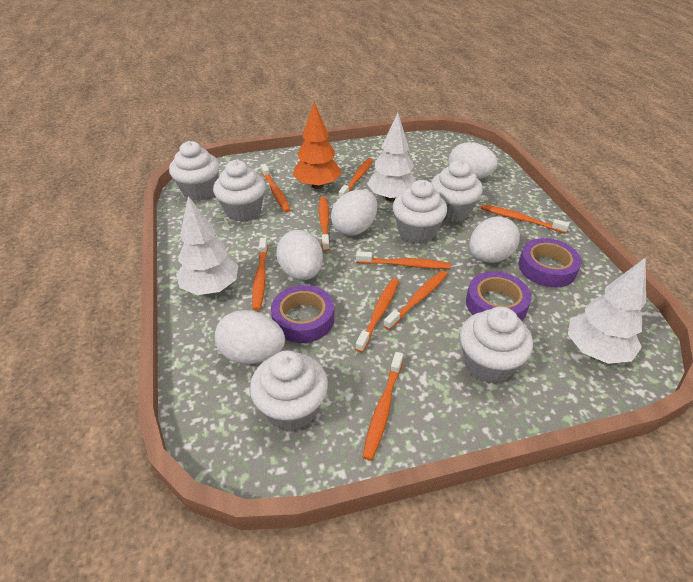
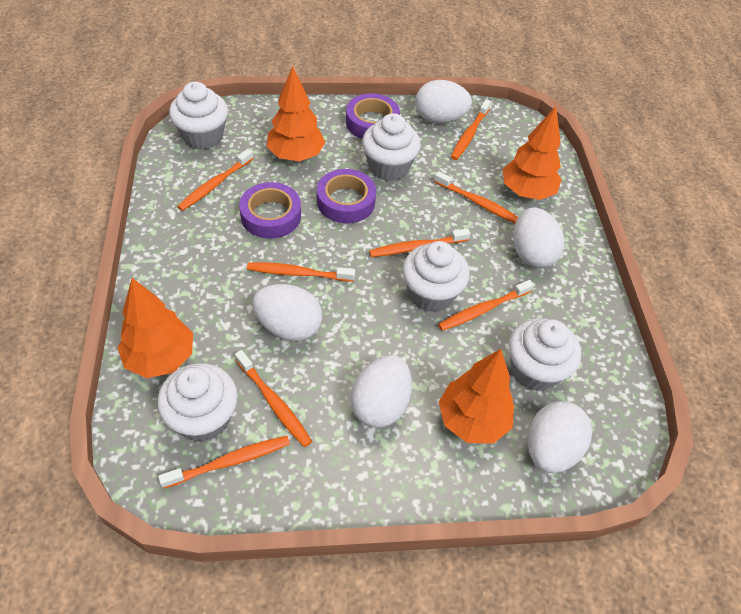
orange toothbrush: [252,238,268,311] [261,164,290,212] [319,196,330,252] [338,158,373,198] [355,278,399,353] [356,251,451,269] [363,352,403,461] [383,271,448,330] [481,204,569,233] = 9 -> [158,436,290,489] [177,149,254,211] [235,350,312,447] [247,262,355,282] [369,228,471,257] [434,171,518,223] [438,280,534,331] [451,99,491,160] = 8
orange tree: [293,102,342,189] = 1 -> [117,278,193,378] [267,66,325,161] [439,349,514,444] [503,106,562,200] = 4
white cupcake: [169,141,220,201] [213,160,266,222] [250,350,328,431] [393,180,447,244] [431,160,483,222] [460,307,533,383] = 6 -> [157,363,238,442] [169,82,228,150] [362,113,421,181] [402,241,470,312] [509,318,581,391] = 5
white tree: [176,196,238,295] [367,113,416,201] [568,257,646,364] = 3 -> none = 0

